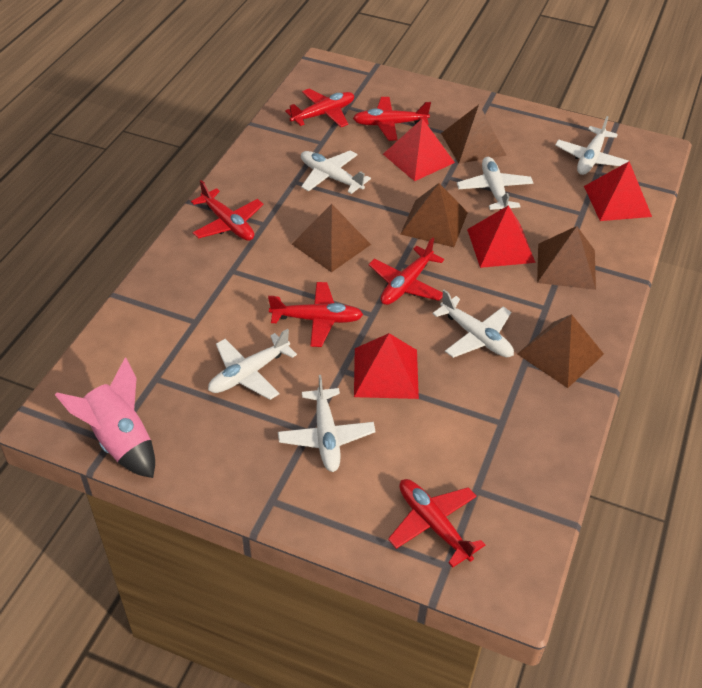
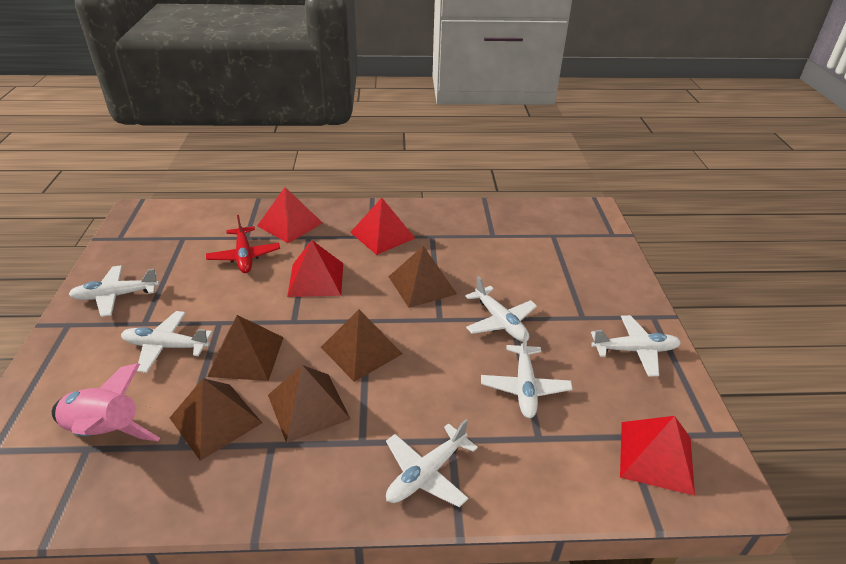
red plane: [191,180,264,241] [268,282,363,347] [285,89,354,127] [353,97,431,141] [368,238,444,305] [388,479,485,568] = 6 -> [206,215,280,273] = 1

